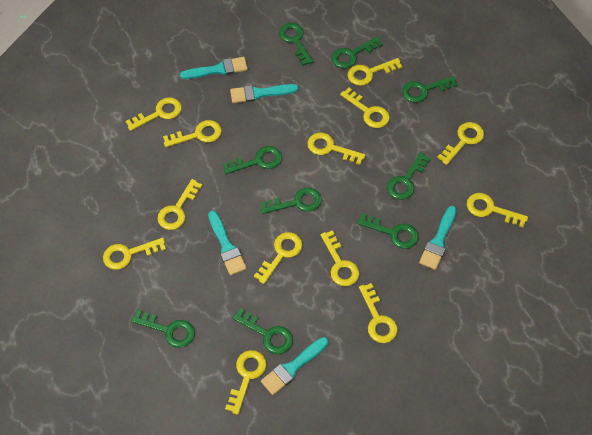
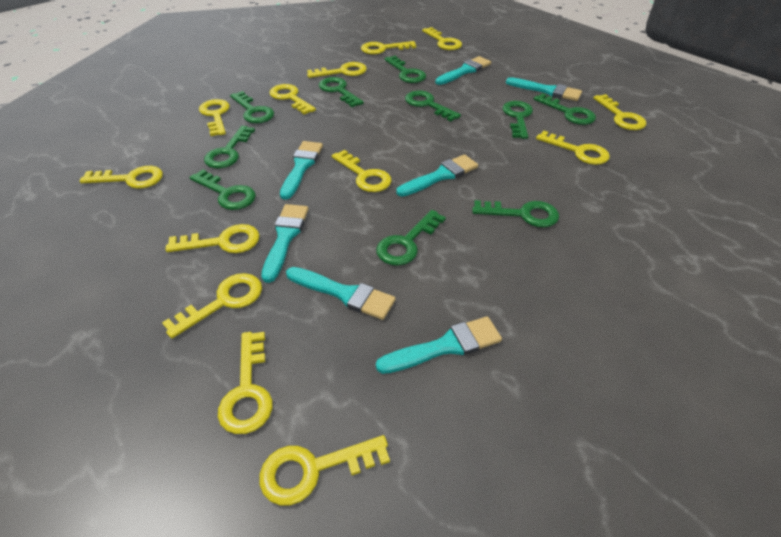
green key: [131,310,195,348] [223,146,282,174] [233,308,293,354] [261,187,322,214] [279,23,314,66] [331,36,383,68] [357,213,419,249] [387,152,431,200] [402,76,458,103] = 9 -> [189,170,256,210] [204,126,255,168] [230,91,274,123] [318,77,364,107] [376,210,446,266] [384,56,426,83] [405,90,461,121] [472,200,559,227] [502,101,533,139] [534,93,596,125] = 10
turquoise brush: [180,57,248,79] [208,211,247,276] [230,84,299,103] [261,337,329,395] [419,206,457,270] = 5 -> [261,204,309,283] [280,141,323,200] [286,267,396,320] [376,316,502,374] [396,154,478,197] [435,56,491,85] [506,77,582,101] = 7

